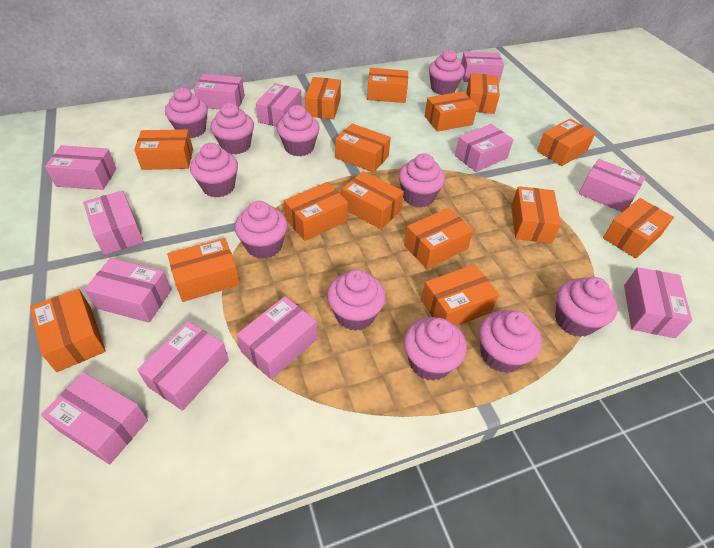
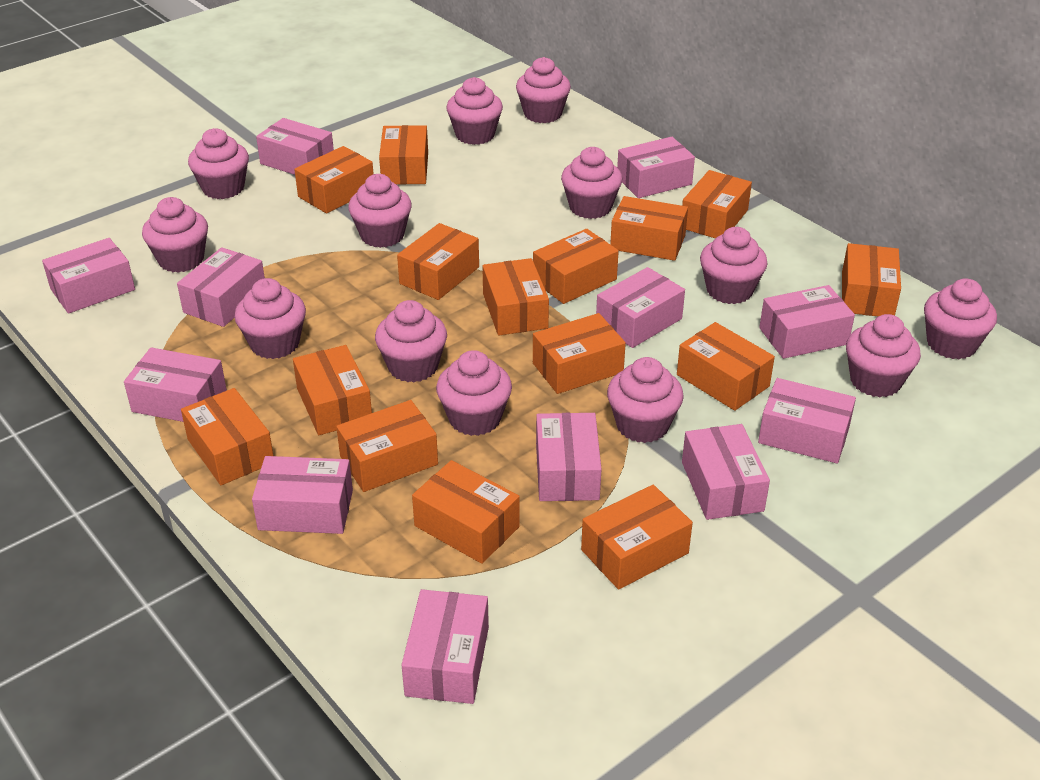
pink cupcake: [165,88,208,138] [190,143,238,197] [210,103,254,155] [235,201,288,259] [277,105,320,156] [327,269,386,331] [399,153,445,207] [404,317,467,381] [429,49,465,95] [479,310,542,373] [555,277,618,337] = 11 -> [142,197,208,273] [188,128,249,199] [234,278,306,359] [348,174,412,248] [375,300,447,382] [436,350,512,436] [447,77,503,145] [516,57,571,123] [561,147,622,219] [607,357,684,443] [700,227,768,304] [846,314,921,397] [924,278,997,359] = 13

